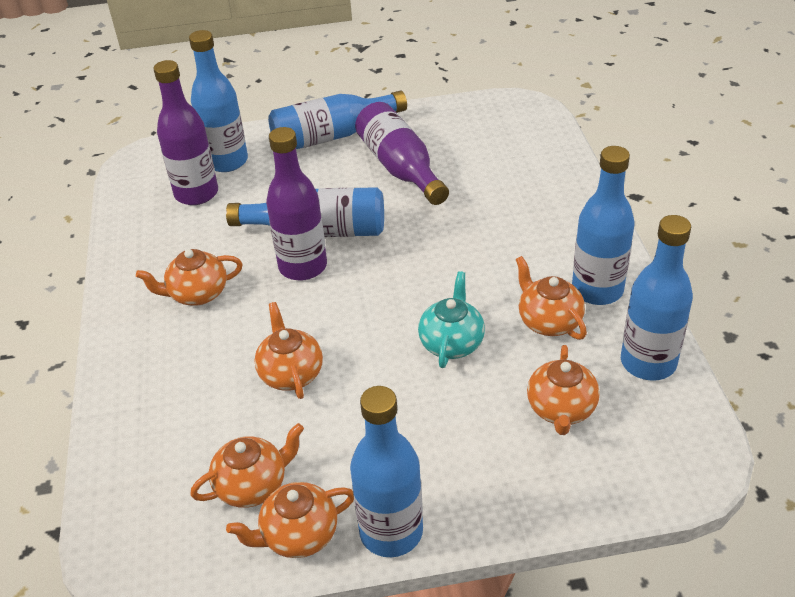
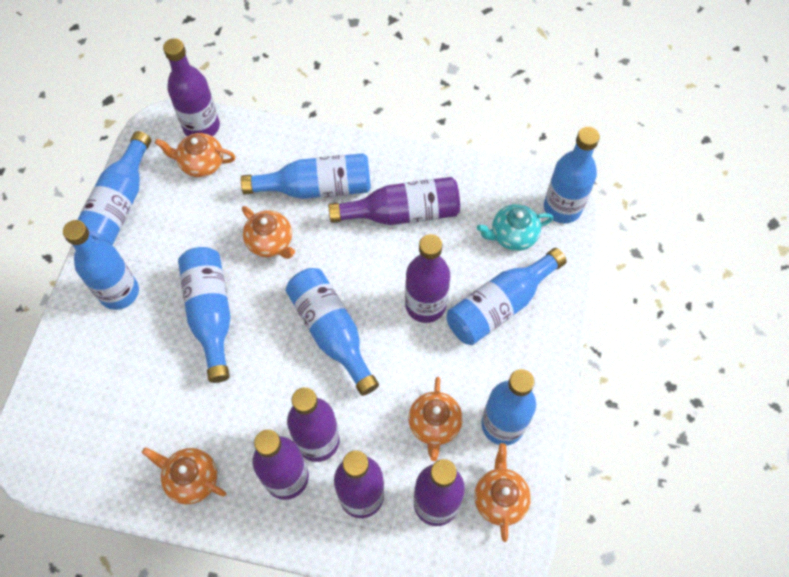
blue bottle: [189,30,248,172] [226,187,384,237] [268,91,407,149] [350,386,423,557] [572,146,635,305] [621,215,693,381] = 6 -> [63,220,139,310] [77,131,151,245] [178,247,231,383] [241,153,371,199] [286,268,379,396] [447,248,567,345] [481,369,536,445] [544,127,600,223] = 8
orange teapot: [136,249,243,306] [190,423,304,508] [226,482,354,558] [254,302,323,399] [516,256,587,340] [527,345,600,435] = 6 -> [142,447,226,505] [155,133,235,177] [242,206,295,259] [408,377,462,461] [474,443,531,542] = 5
purple bottle: [153,60,218,205] [266,127,327,281] [355,102,449,205] = 3 -> [163,38,220,136] [252,430,309,500] [287,387,340,462] [328,177,460,225] [334,450,384,518] [405,234,450,323] [414,459,465,526] = 7

